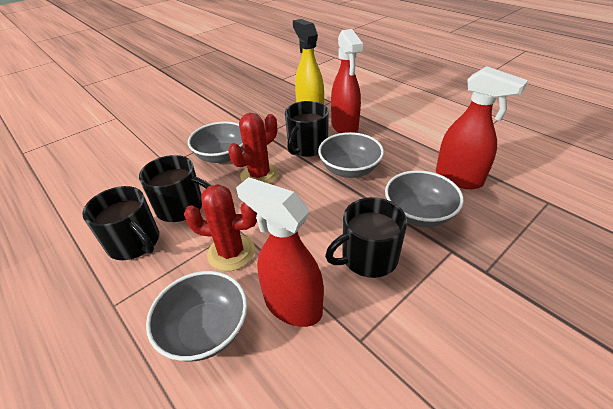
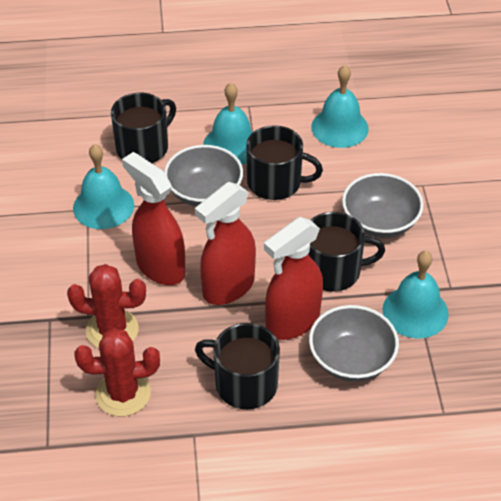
grey bowl: [146,271,247,361] [188,122,244,163] [318,132,384,178] [385,170,464,227] = 4 -> [164,145,243,207] [309,305,399,382] [342,173,424,238] = 3
turquoise bell: none = 0 -> [73,144,134,229] [203,83,253,165] [311,65,369,148] [382,251,449,338] = 4
yellow spray bottle: [293,19,324,104] = 1 -> none = 0

